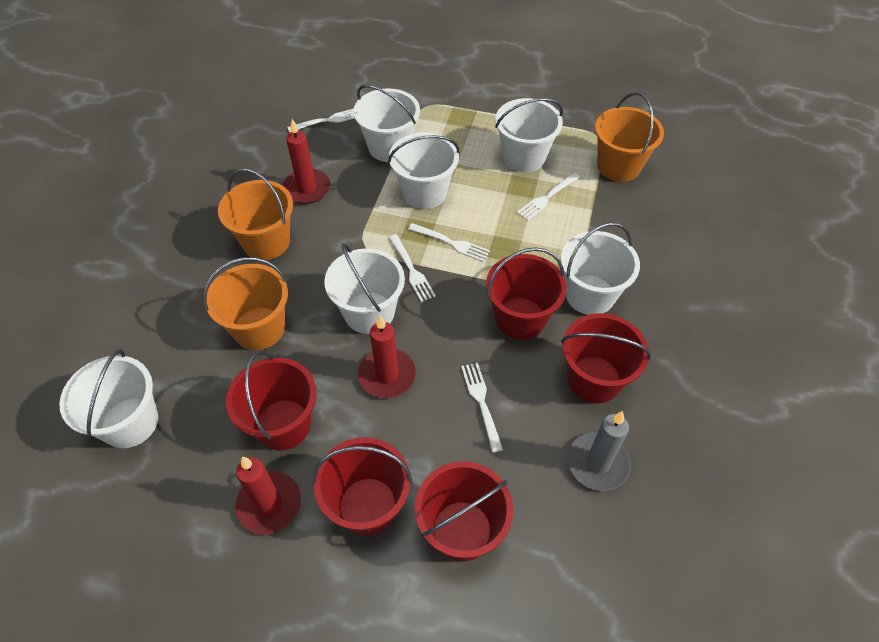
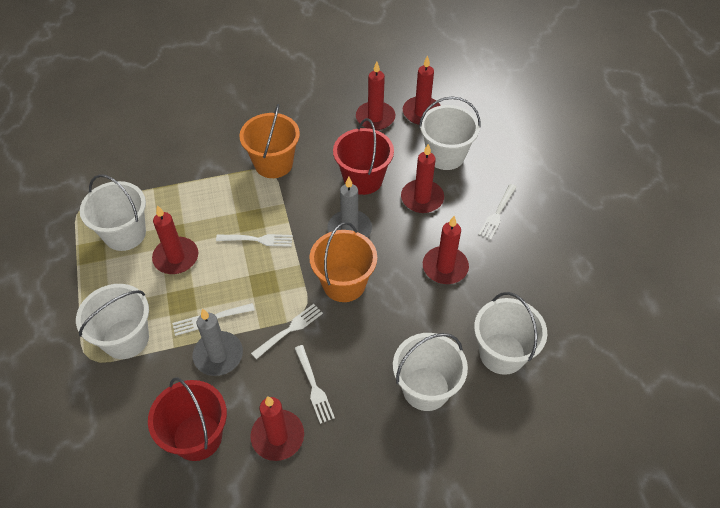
grey candle: [567,411,631,491] = 1 -> [192,309,243,376] [327,176,372,238] = 2
orange bucket: [203,257,288,350] [218,168,293,260] [595,92,664,182] = 3 -> [239,104,300,178] [309,222,377,302] = 2
red bucket: [226,351,317,451] [312,437,412,536] [415,461,513,562] [486,247,567,340] [561,313,651,403] = 5 -> [148,377,227,461] [333,118,394,195] = 2
red candle: [235,457,301,535] [282,119,331,204] [358,315,416,398] = 3 -> [152,205,198,274] [251,396,304,461] [356,61,395,130] [401,144,444,213] [403,55,441,125] [423,216,469,284] = 6
white bucket: [59,349,158,448] [324,243,405,334] [353,85,420,162] [388,132,460,209] [495,98,563,172] [561,222,640,315] = 6 -> [76,284,149,359] [80,174,146,251] [393,333,468,411] [419,97,481,170] [474,292,547,375] = 5

